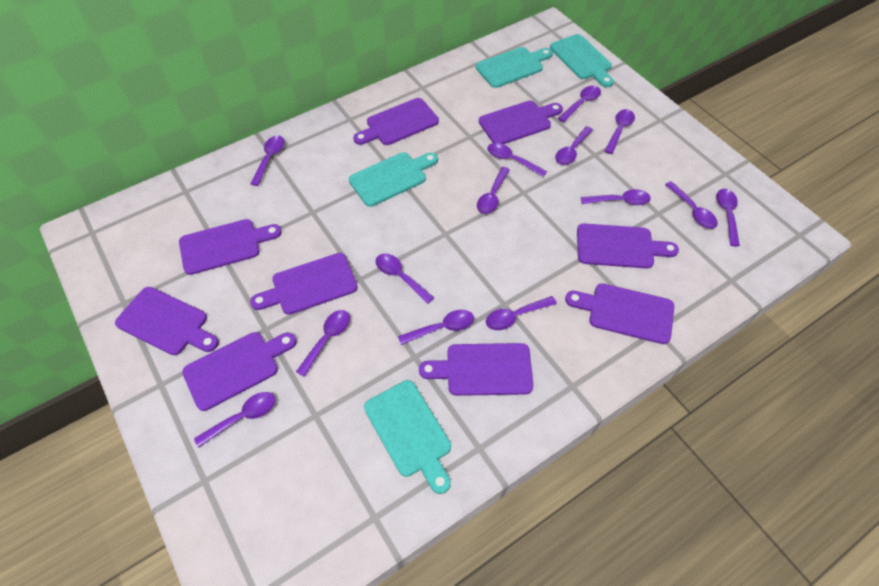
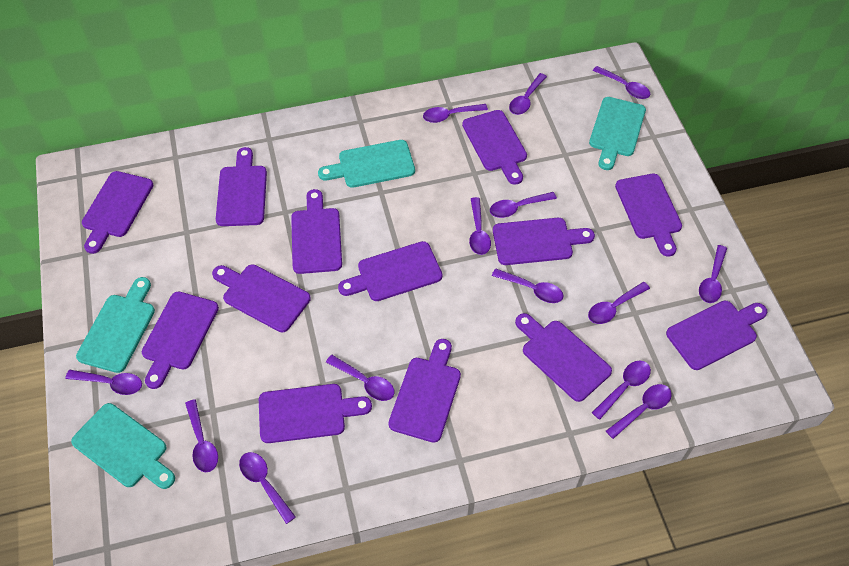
purple cutting board: [115,287,219,355] [179,219,282,275] [182,332,297,411] [250,253,358,315] [353,98,439,145] [419,343,533,396] [479,101,563,144] [565,283,674,344] [577,224,679,269] = 9 -> [82,171,153,254] [142,292,219,389] [212,264,311,332] [216,147,267,226] [259,384,372,443] [291,189,342,274] [338,241,442,301] [388,339,461,443] [462,110,527,185] [493,218,595,265] [515,313,612,402] [615,174,682,257] [666,300,768,370] = 13

